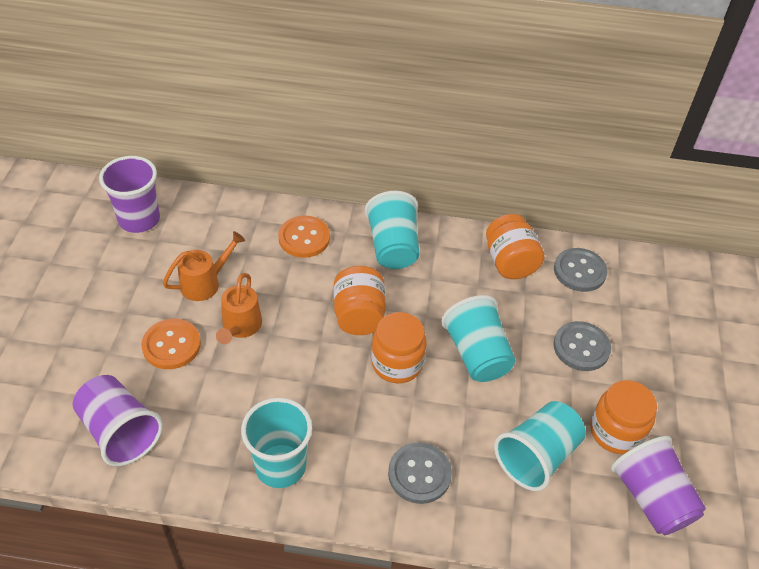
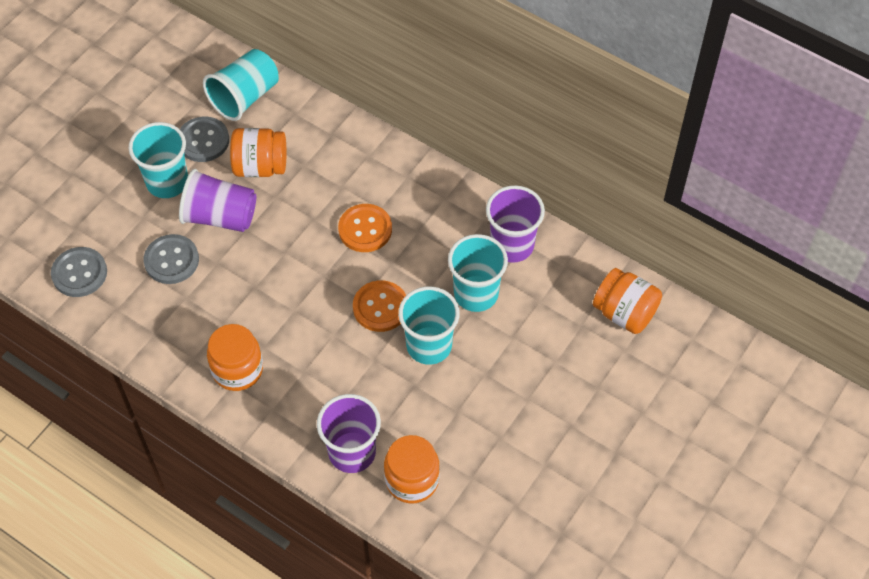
orange watering can: [163,231,245,301] [216,273,262,344] = 2 -> none = 0

